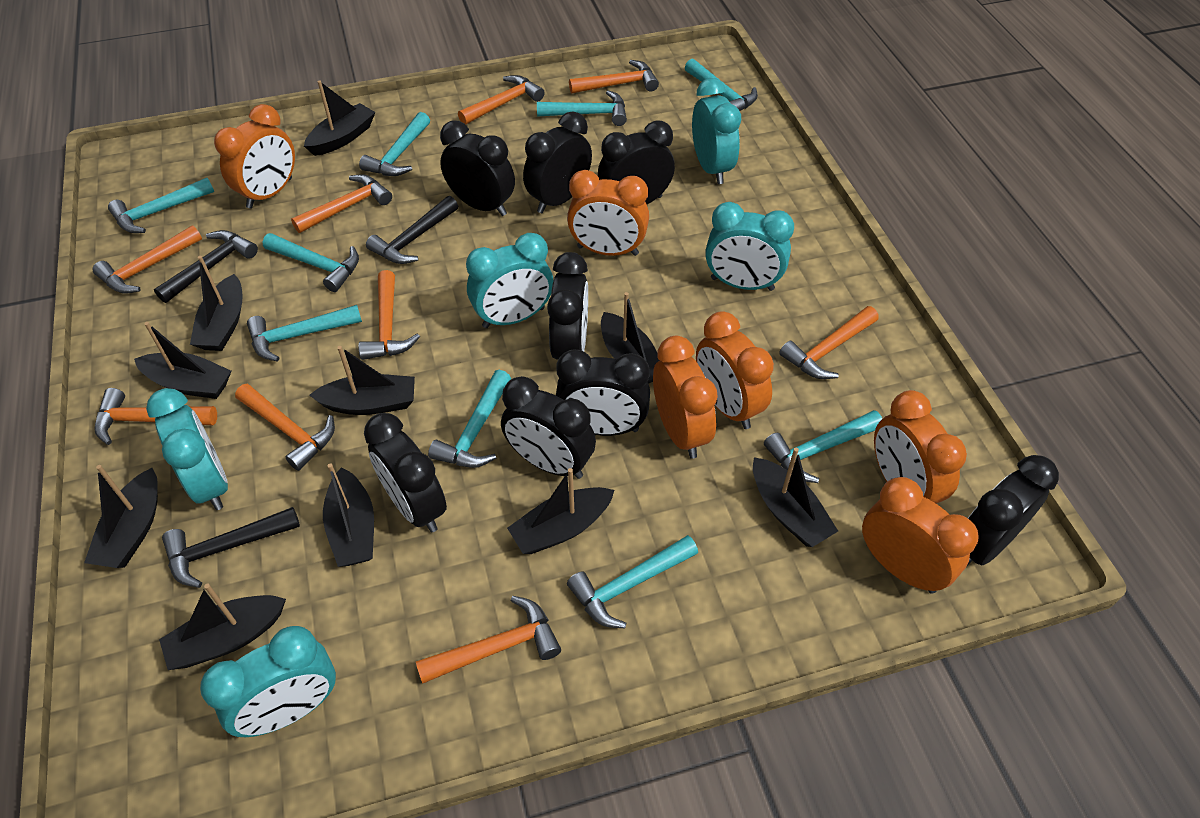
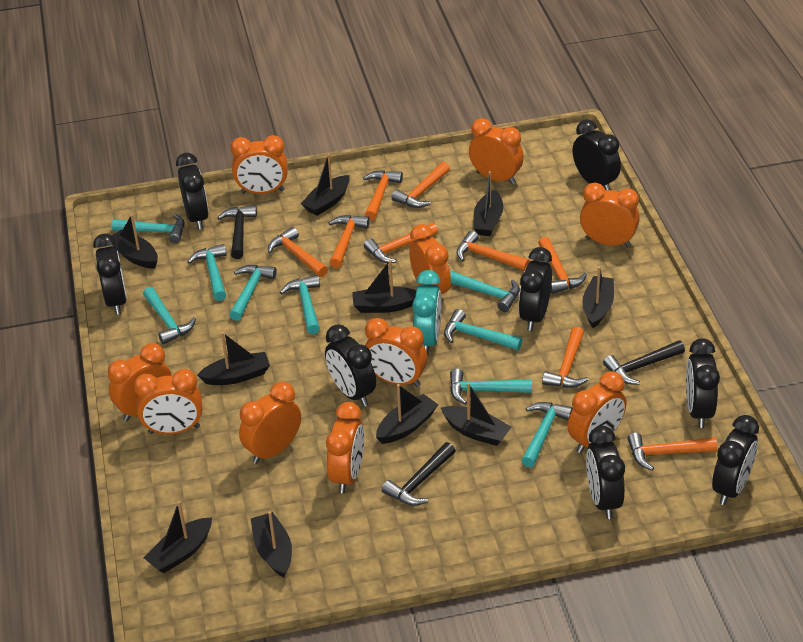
orange clock: [214,104,295,209] [567,170,649,256] [653,335,718,459] [696,311,774,429] [862,477,979,594] [874,390,967,504] = 6 -> [108,343,172,421] [134,369,202,434] [231,135,287,194] [239,382,301,464] [326,402,364,493] [365,318,427,387] [409,224,451,303] [469,118,524,185] [568,371,626,453] [580,183,640,247] = 10
turquoise clock: [146,388,228,510] [200,626,336,737] [466,233,553,328] [692,78,741,184] [705,202,794,291] = 5 -> [412,270,441,355] = 1

